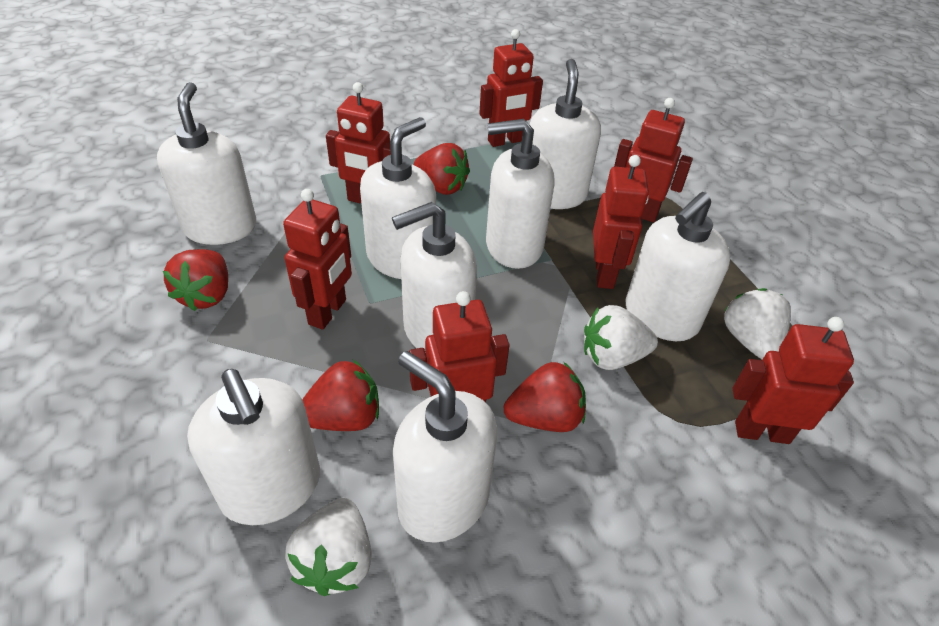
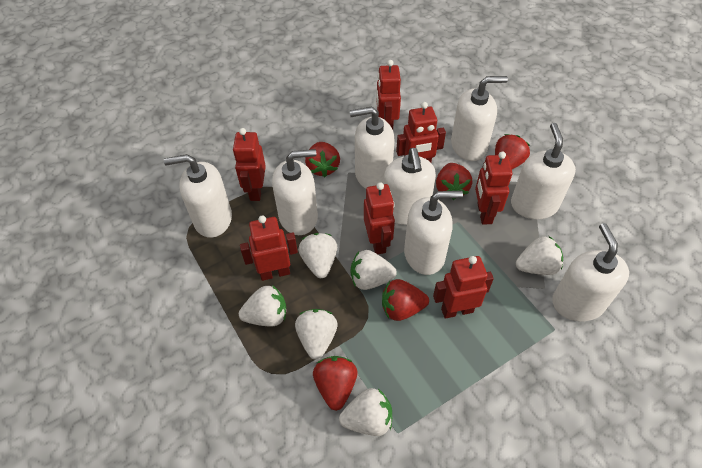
red strawberry: [163,249,228,311] [302,360,379,431] [414,143,470,195] [504,362,586,432] = 4 -> [305,142,340,177] [313,356,357,411] [382,279,429,321] [436,163,472,200] [495,134,530,169] = 5
white strawberry: [285,498,372,596] [584,305,658,370] [724,288,791,360] = 3 -> [239,285,286,327] [295,309,337,360] [298,233,337,278] [339,388,392,436] [351,250,397,290] [516,236,563,275] = 6

